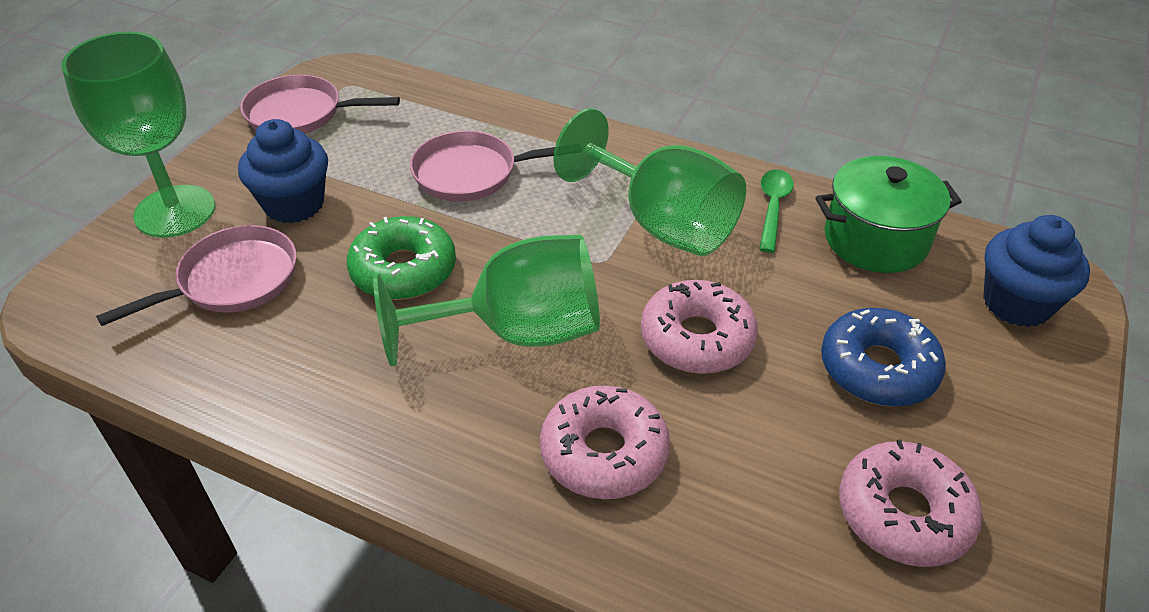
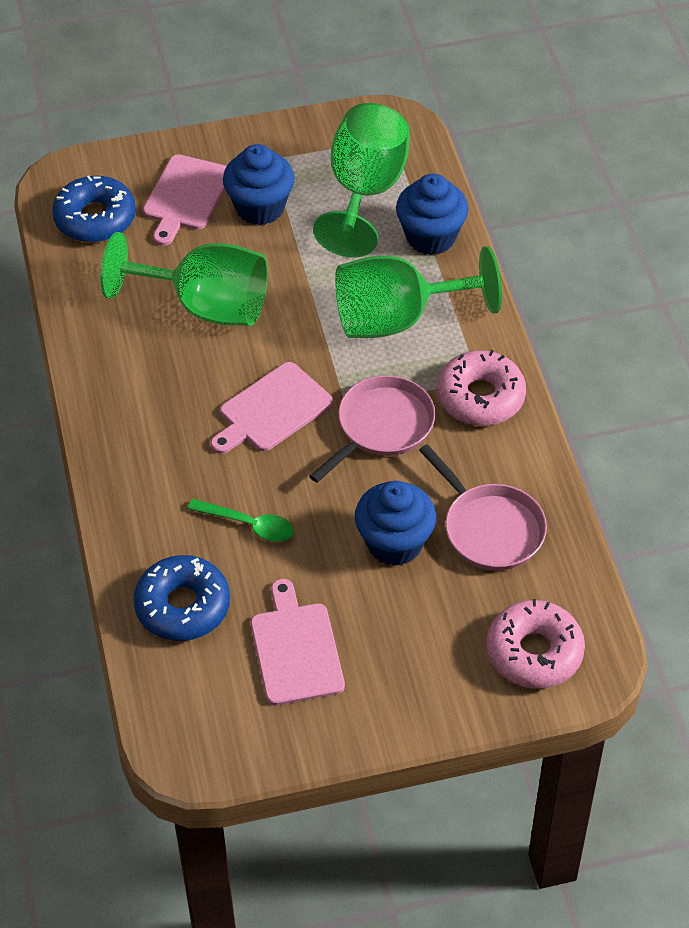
blue cupcake: [238,119,328,223] [983,215,1090,327] = 2 -> [223,144,294,225] [355,481,436,566] [396,174,469,255] = 3
blue donut: [821,308,946,407] = 1 -> [52,176,136,243] [133,555,230,641] = 2
green donut: [347,216,456,300] = 1 -> none = 0
green pot: [816,156,962,273] = 1 -> none = 0
pink cutting board: none = 0 -> [143,154,227,246] [211,362,333,454] [251,579,345,706] = 3
pink donut: [540,385,670,499] [641,280,758,374] [839,439,983,567] = 3 -> [437,350,526,426] [486,599,585,689] = 2
pink pan: [96,225,297,326] [240,75,400,134] [410,131,555,202] = 3 -> [309,375,436,483] [419,444,547,571] = 2

